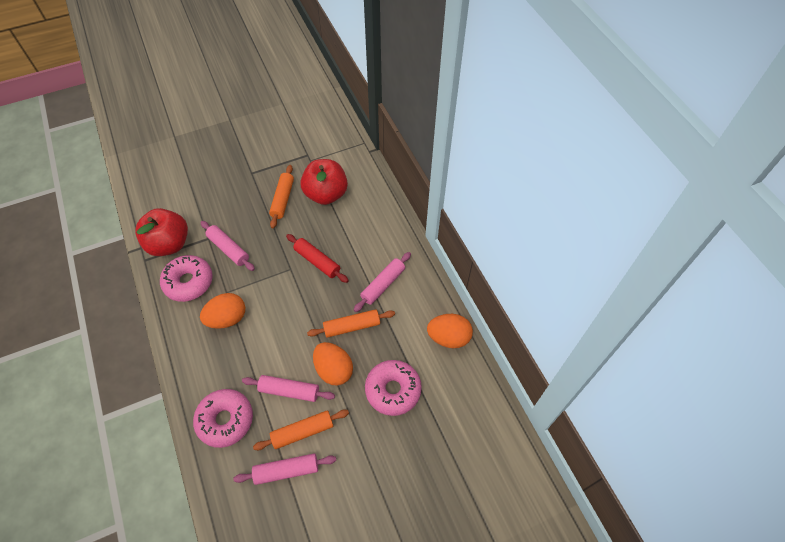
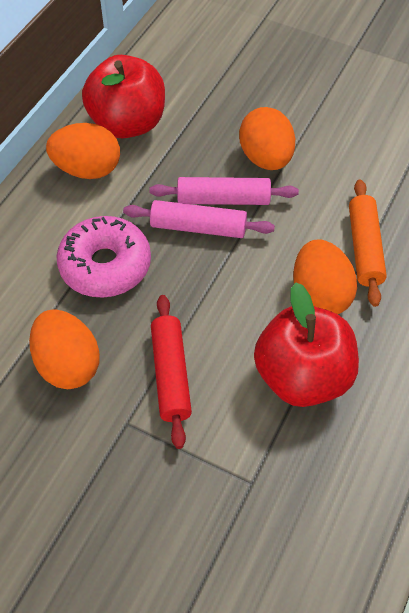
orange egg: [200,293,245,329] [313,342,353,386] [427,314,473,348] = 3 -> [29,309,100,389] [46,123,120,179] [239,107,295,170] [293,239,357,314] = 4
orange rolling pin: [253,410,349,450] [269,165,294,228] [307,309,395,338] = 3 -> [349,179,387,307] = 1
pink donut: [160,255,213,302] [193,389,253,448] [365,360,422,416] = 3 -> [57,216,151,298] = 1
pink rolling pin: [200,221,255,271] [233,453,336,485] [242,375,335,402] [354,252,411,312] = 4 -> [123,200,275,238] [149,177,299,205] = 2

